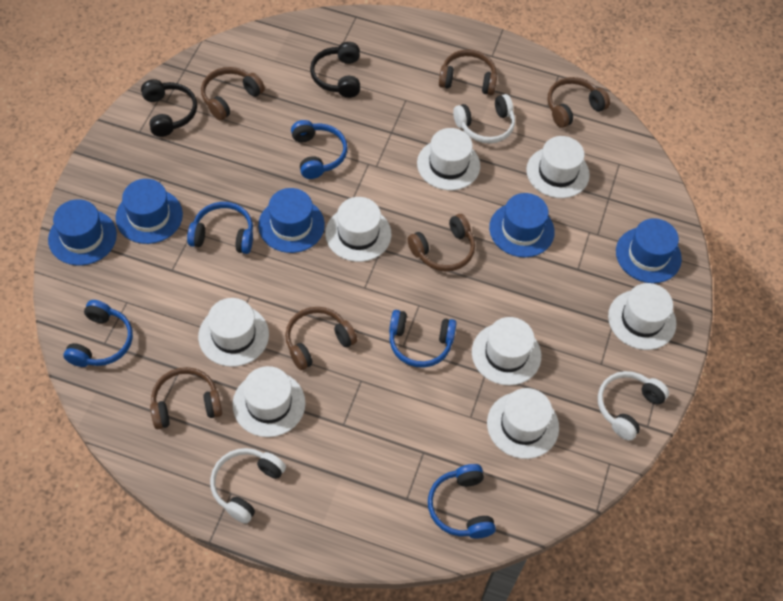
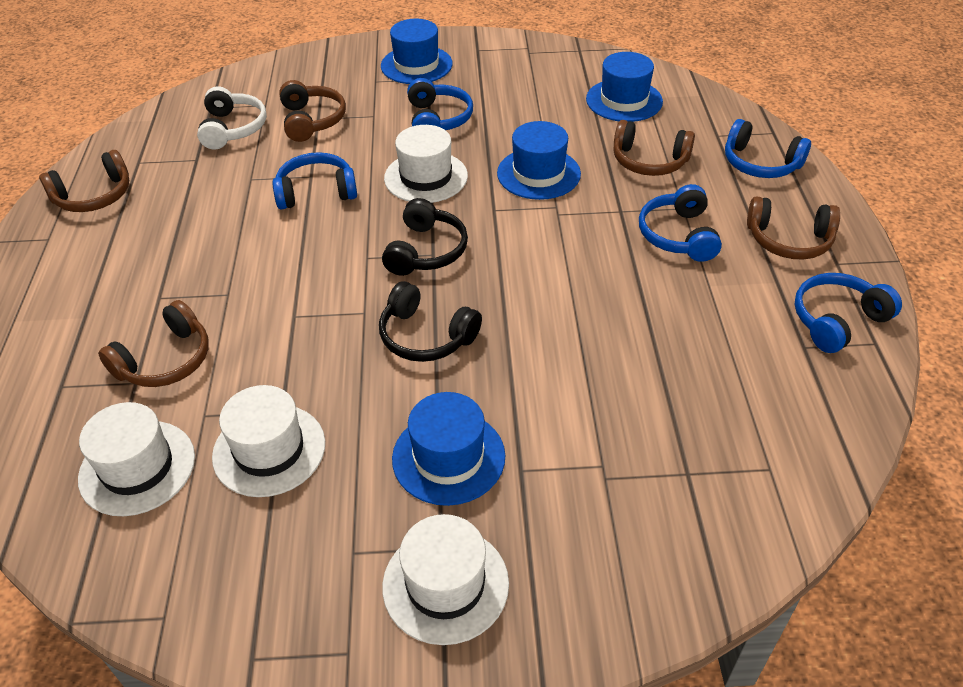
blue hat: [48,199,117,265] [115,179,183,244] [258,188,325,253] [489,193,555,257] [616,218,682,283] = 5 -> [381,19,453,84] [392,392,505,506] [497,121,581,200] [586,52,663,122] = 4
brown headphones: [150,367,222,429] [201,67,265,121] [285,307,357,370] [408,214,475,271] [439,49,497,95] [547,77,610,128] = 6 -> [39,150,129,212] [98,300,209,387] [279,80,346,142] [613,120,695,176] [747,196,840,259] = 5
white hat: [198,298,269,367] [233,366,306,437] [325,197,391,262] [417,128,480,190] [472,317,541,386] [487,388,559,459] [526,136,590,198] [608,283,676,350] = 8 -> [78,402,195,516] [212,385,325,497] [382,514,509,645] [384,125,468,203] = 4
white headphones: [210,448,286,524] [453,94,515,143] [598,371,669,441] = 3 -> [197,86,267,150] = 1

